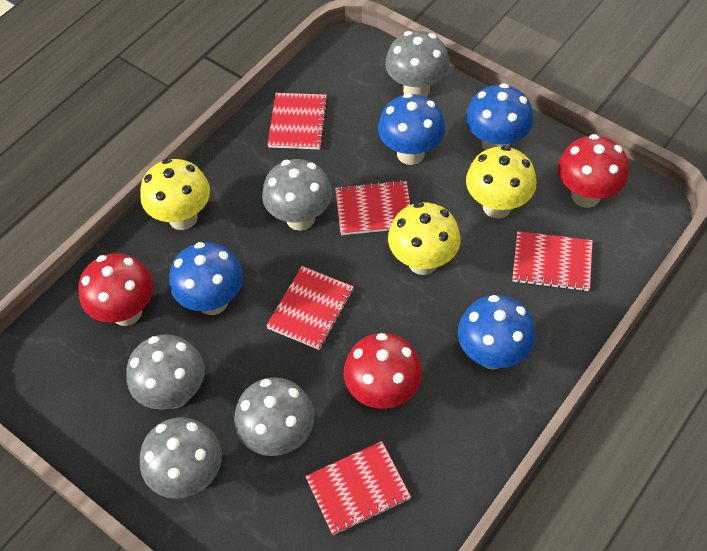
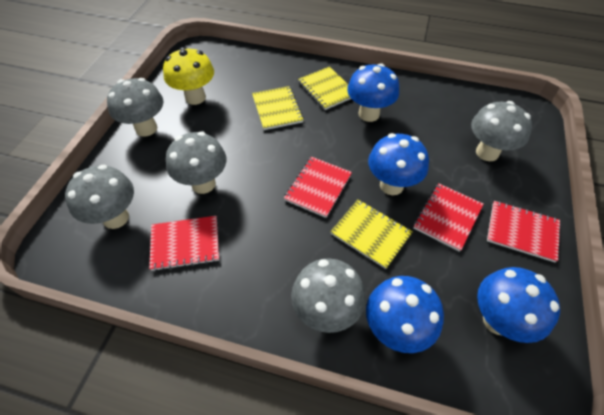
red mushroom: [79,253,153,326] [344,333,422,409] [558,134,629,208] = 3 -> none = 0
red notebook: [266,266,354,350] [267,93,328,150] [305,441,411,535] [335,180,410,235] [512,231,593,292] = 5 -> [149,216,219,271] [284,157,352,218] [413,183,484,252] [487,201,560,262] = 4
yellow mushroom: [140,158,210,230] [388,202,460,275] [466,145,536,219] = 3 -> [163,47,214,105] = 1
yellow notebook: none = 0 -> [252,86,304,130] [298,66,351,110] [330,200,413,269] = 3

